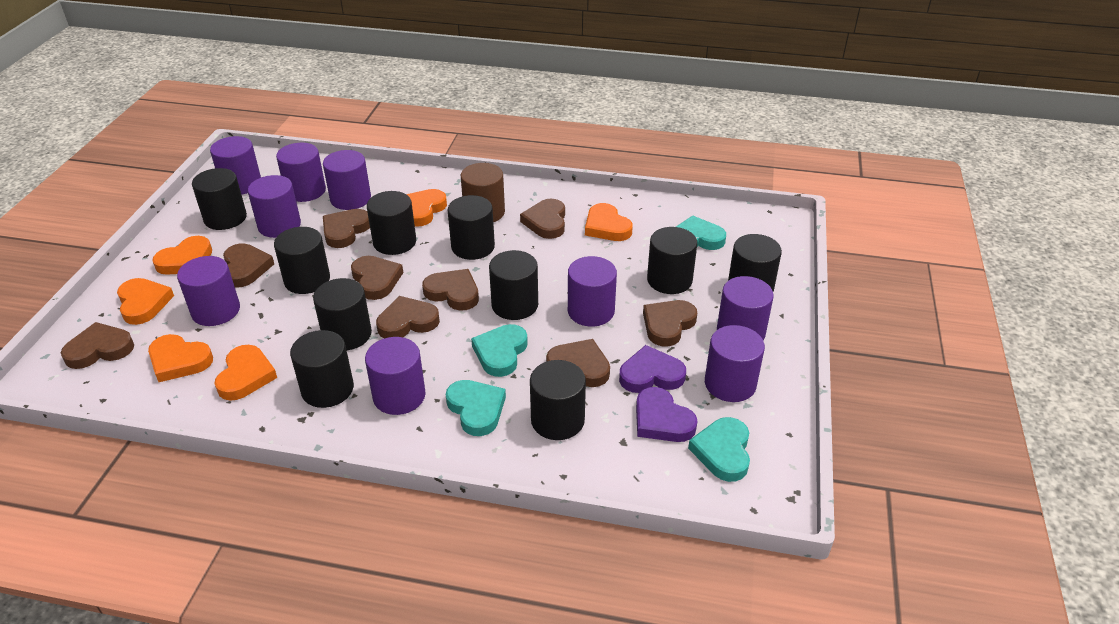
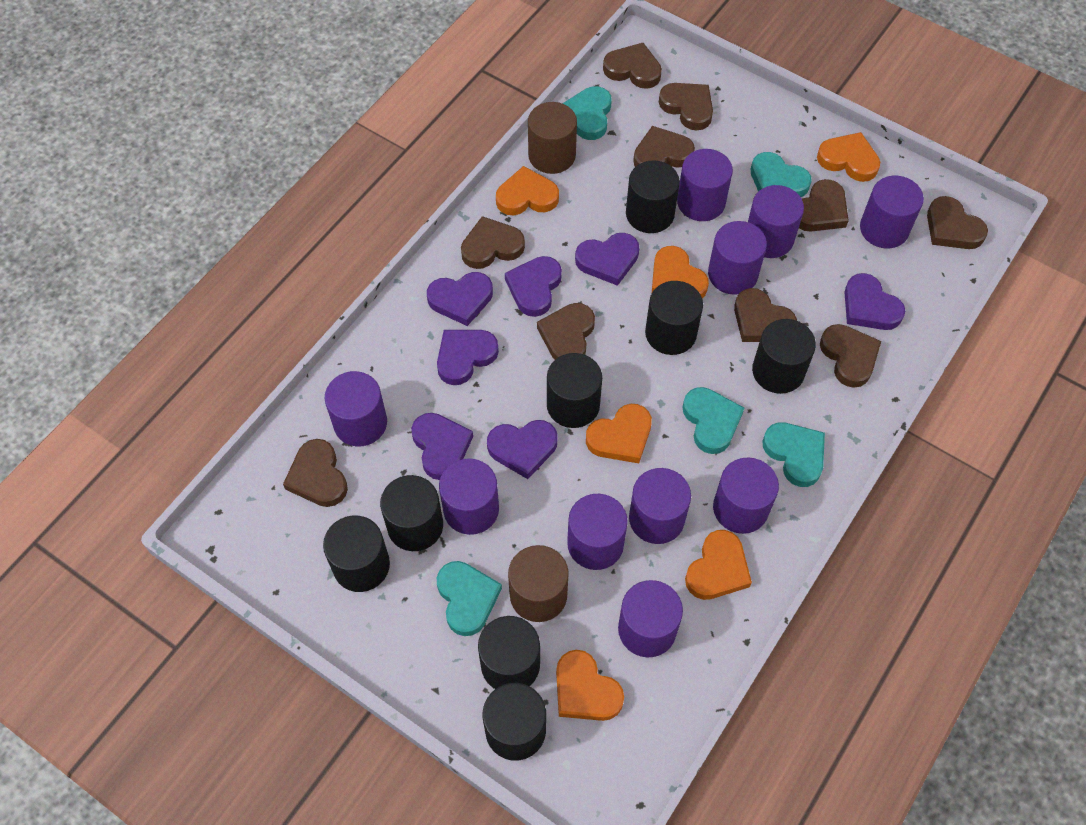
black cylinder: [192,168,247,230] [274,227,330,294] [290,330,354,408] [313,278,372,350] [367,191,416,255] [448,195,495,260] [489,250,538,320] [530,360,586,440] [647,227,697,294] [728,234,782,292] = 10 -> [323,516,390,592] [380,475,443,551] [478,616,540,689] [483,683,546,761] [547,353,602,428] [626,160,680,233] [645,281,703,355] [752,319,816,394] = 8
brown cylinder: [461,163,505,222] = 1 -> [508,545,569,622] [528,102,577,174] = 2
brown heart: [61,322,134,369] [223,243,274,288] [323,209,370,248] [351,256,403,300] [376,296,440,339] [422,269,479,311] [520,199,565,239] [546,339,610,387] [643,300,697,347] = 9 -> [283,439,348,507] [461,216,525,269] [537,303,595,360] [603,43,662,89] [633,126,695,168] [659,83,713,130] [734,288,797,342] [799,179,849,231] [820,324,881,388] [927,196,988,249] = 10
purple cylinder: [177,256,240,326] [210,136,261,195] [248,175,301,238] [276,143,326,202] [323,150,371,210] [365,337,426,415] [568,256,617,327] [705,325,765,402] [717,276,774,340] = 9 -> [325,371,387,447] [439,459,499,535] [567,494,628,570] [618,580,683,657] [629,468,691,544] [677,149,733,221] [708,221,767,295] [713,458,779,534] [748,185,804,258] [860,176,924,248] = 10
purple heart: [619,345,686,393] [636,387,698,442] = 2 -> [411,413,473,480] [427,272,493,326] [437,330,499,385] [487,420,558,479] [505,256,562,317] [575,233,639,286] [844,273,905,330] = 7
turquoise heart: [446,380,506,436] [471,324,528,377] [676,216,726,250] [688,417,750,482] = 4 -> [437,561,502,636] [562,86,612,140] [683,387,744,454] [751,152,812,197] [763,422,825,487] = 5

